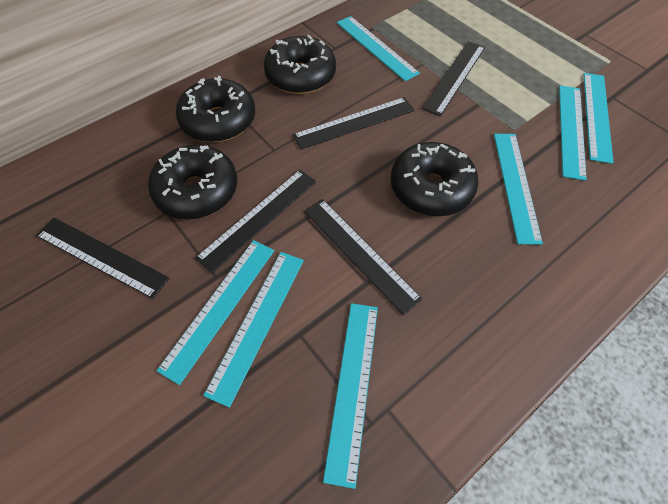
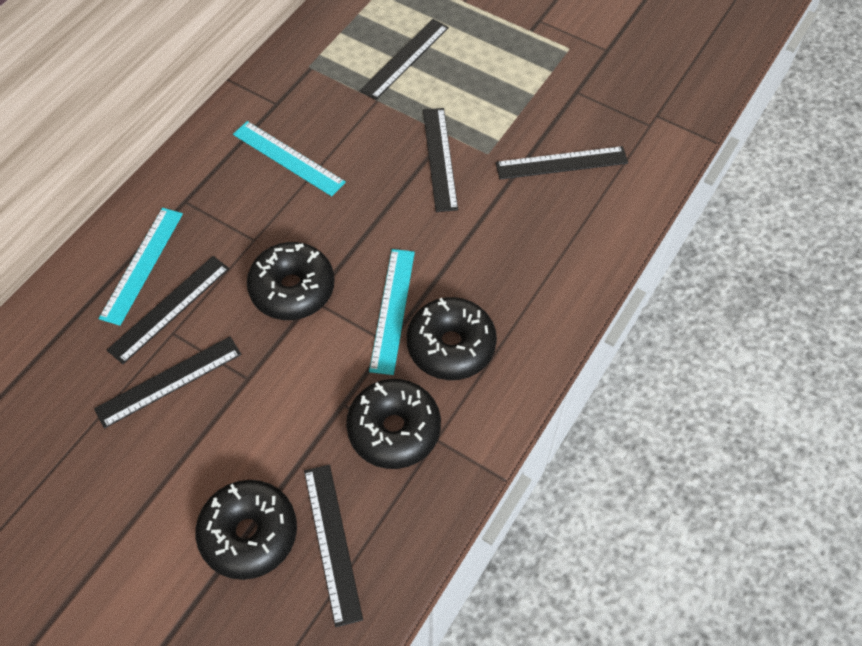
black ruler: [36,218,170,299] [195,170,316,273] [293,97,414,149] [304,199,423,315] [422,41,485,116] = 5 -> [94,336,242,428] [107,256,229,364] [304,464,363,627] [360,19,449,100] [423,108,458,212] [496,146,628,180] = 6
turquoise ruler: [156,240,274,385] [203,252,304,408] [323,303,378,489] [337,16,420,81] [494,134,543,245] [559,86,587,181] [583,73,614,164] = 7 -> [98,208,183,326] [233,121,346,196] [369,249,415,375] = 3

